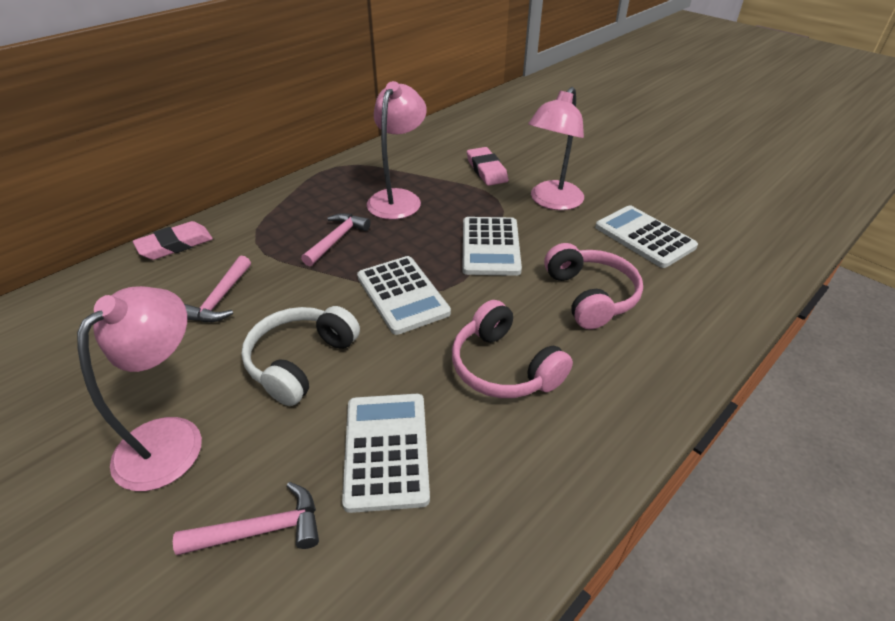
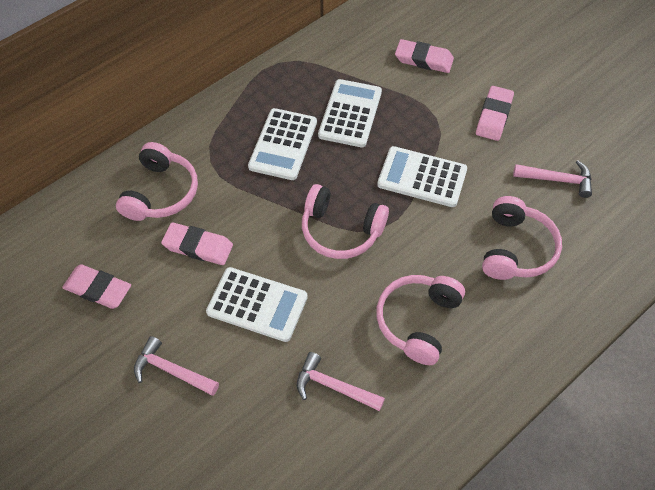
pink eraser: [133,221,213,260] [467,147,508,186] = 2 -> [62,264,131,309] [161,222,233,265] [395,39,454,73] [476,86,514,141] = 4
pink headphones: [452,300,573,398] [544,243,643,329] = 2 -> [116,142,198,221] [302,184,389,259] [376,275,465,365] [482,196,562,280] = 4
pink lamp: [77,286,202,491] [367,81,427,220] [528,87,584,210] = 3 -> none = 0
white headphones: [241,306,360,406] = 1 -> none = 0

